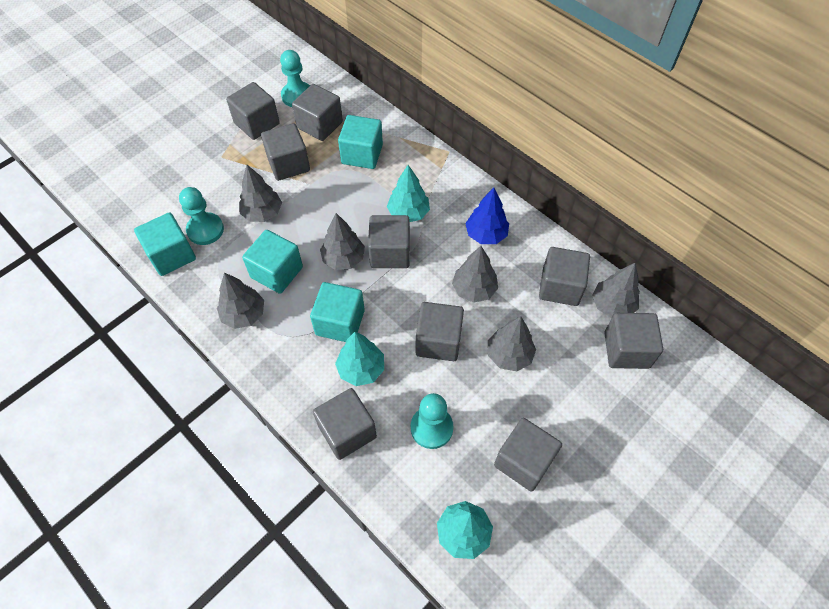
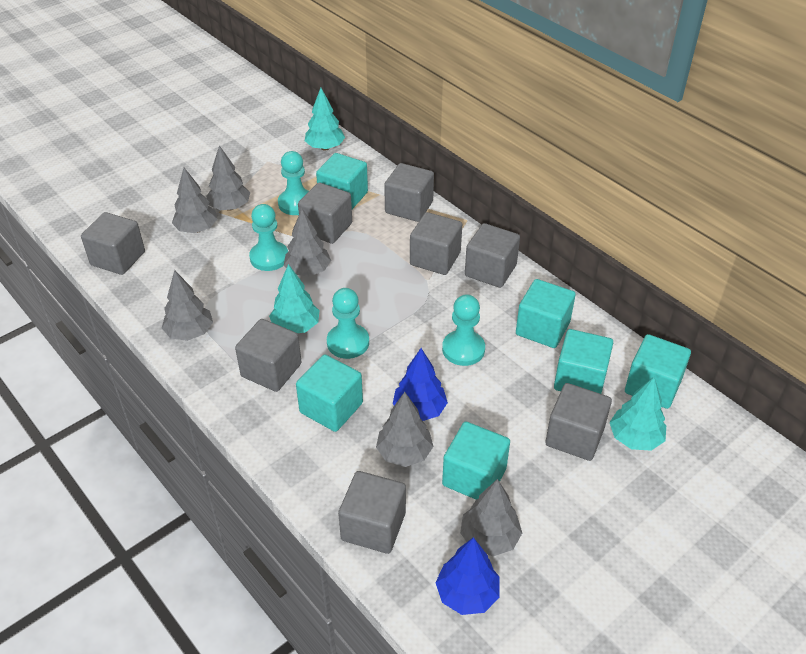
blue tree: [465,187,509,244] = 1 -> [393,348,448,421] [435,537,500,615] = 2
grey cube: [226,82,280,140] [261,123,310,181] [292,84,343,141] [313,388,377,460] [368,215,410,268] [416,302,464,361] [494,418,562,492] [539,247,590,306] [604,313,663,369] = 9 -> [81,212,145,275] [235,319,302,392] [298,182,352,244] [338,471,406,554] [384,163,434,222] [410,212,462,275] [465,223,520,288] [545,383,612,461] = 8
turquoise cube: [134,212,196,276] [242,230,303,294] [310,282,365,342] [338,115,383,169] = 4 -> [296,354,363,432] [316,153,368,209] [442,422,510,499] [516,279,576,348] [554,329,613,394] [625,334,691,409] = 6
turquoise pawn: [179,187,224,245] [280,50,310,107] [411,393,454,449] = 3 -> [249,204,288,271] [278,151,309,215] [327,288,369,359] [442,294,485,366] = 4

